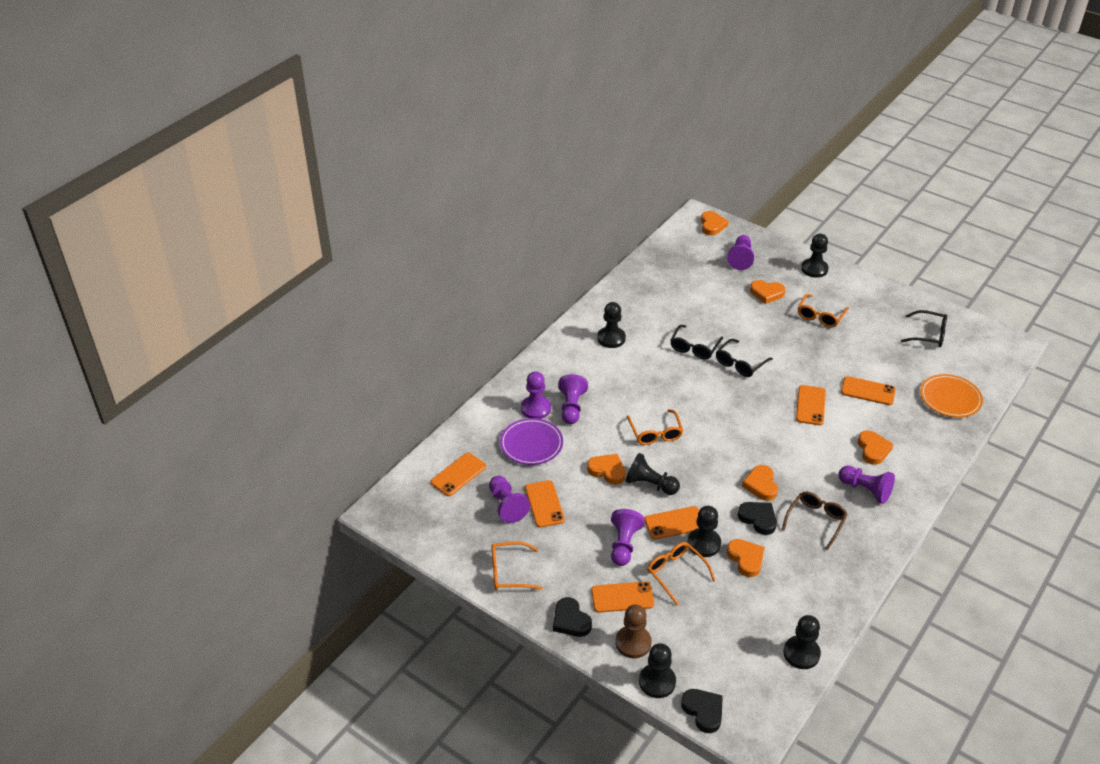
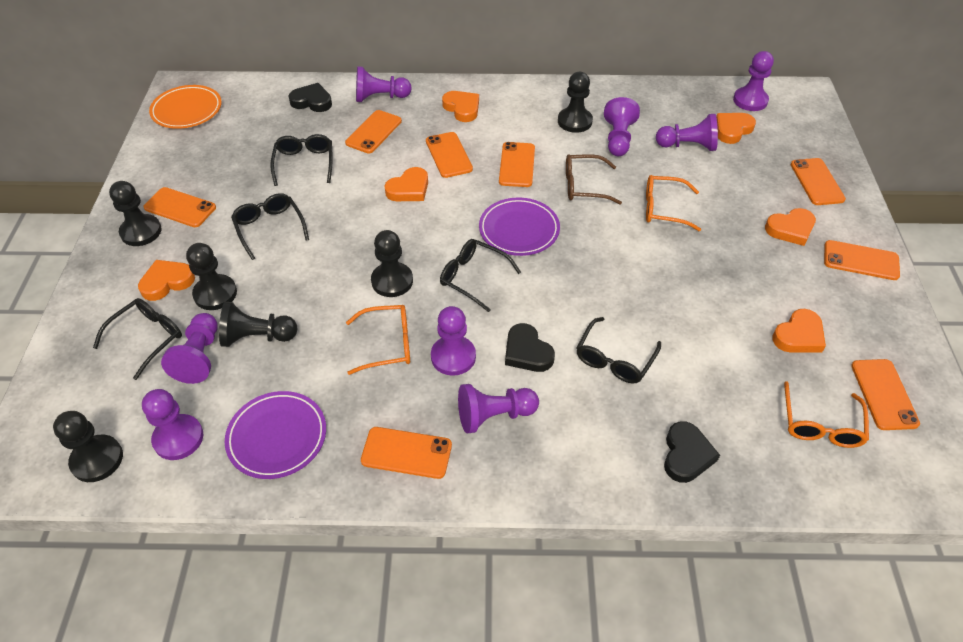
black glasses: [670,325,723,359] [716,339,773,377] [901,310,947,347] = 3 -> [93,298,182,380] [231,193,309,260] [270,134,333,186] [440,239,521,312] [577,317,661,383] = 5
brown pawn: [615,605,652,658] = 1 -> none = 0
orange glasses: [491,541,543,590] [627,409,683,445] [647,542,716,605] [798,294,849,328] = 4 -> [346,305,410,375] [646,175,701,231] [784,381,869,448] = 3
orange phone: [430,453,486,496] [525,480,565,528] [591,581,654,613] [644,506,699,540] [796,385,826,425] [841,376,896,405] = 6 -> [143,187,216,227] [345,110,402,153] [361,427,452,479] [426,132,473,178] [499,142,535,187] [790,158,846,205] [824,240,900,280] [851,359,920,430] = 8
purple pawn: [489,476,530,523] [521,371,551,419] [558,374,588,424] [611,509,645,566] [727,235,754,270] [839,466,895,504] = 6 -> [142,389,203,460] [161,313,218,384] [356,66,412,102] [431,306,476,376] [458,384,539,434] [604,97,640,156] [656,114,718,151] [733,51,774,111] = 8
purple plate: [500,418,563,465] = 1 -> [225,391,326,479] [479,198,560,256] = 2

